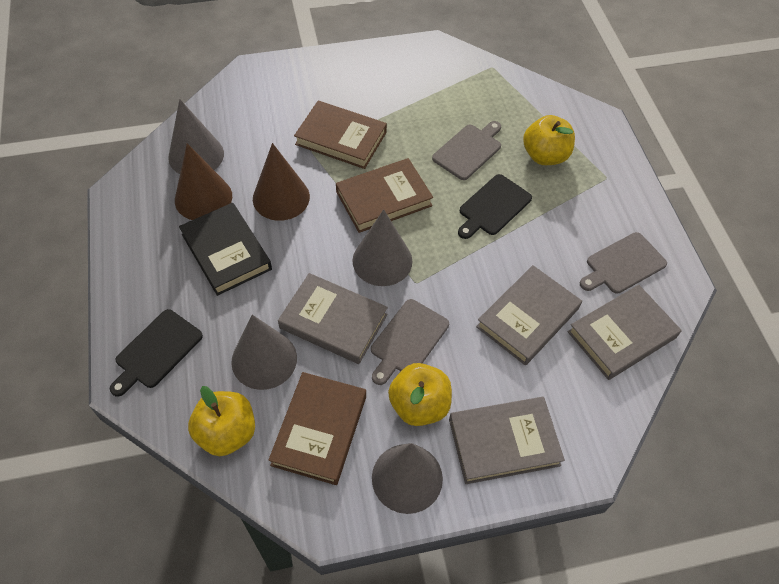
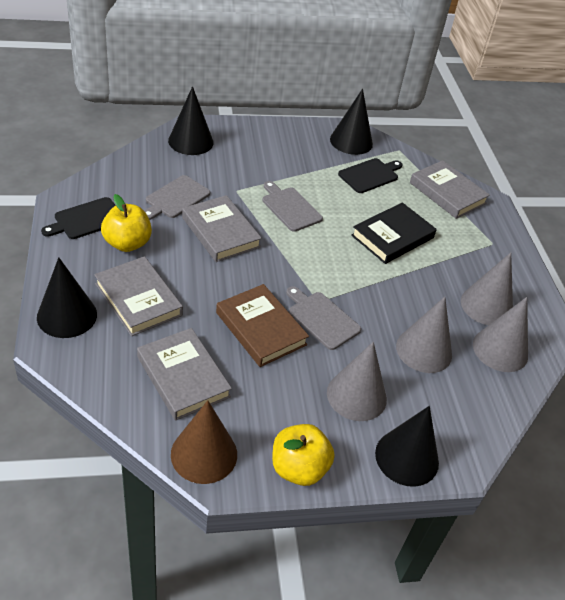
black cone: none = 0 -> [37,257,97,338] [168,86,214,155] [330,89,373,155] [375,406,439,487] = 4
brown book: [268,372,366,485] [294,101,387,169] [336,158,433,233] = 3 -> [216,284,309,367] = 1
brown cone: [175,143,232,220] [253,143,310,221] = 2 -> [171,400,237,484] = 1
yellow apple: [188,386,255,456] [388,363,452,426] [523,115,575,165] = 3 -> [101,194,152,252] [272,424,335,486] = 2

